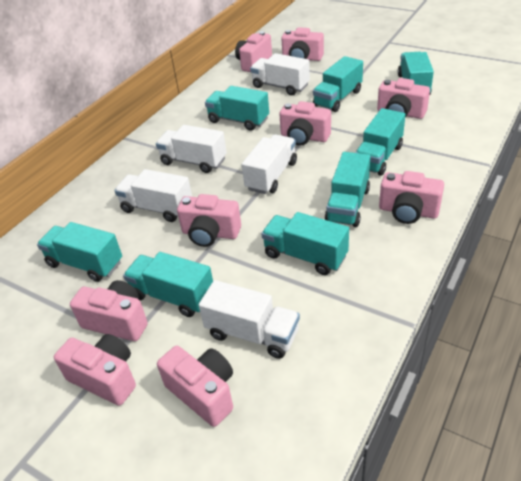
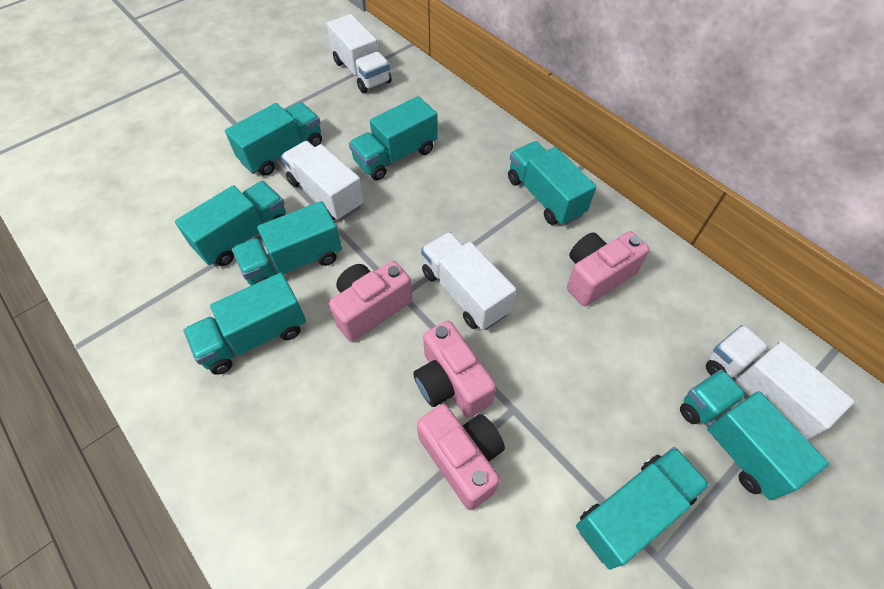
pink camera: [54,334,136,406] [70,280,148,341] [157,346,233,427] [177,194,241,247] [235,31,272,72] [279,101,331,146] [281,27,324,61] [377,78,430,119] [379,171,444,224] = 9 -> [329,261,412,342] [413,321,496,418] [417,404,505,510] [567,231,650,306] = 4
white truck: [114,169,192,222] [156,125,227,173] [199,280,300,359] [242,134,297,194] [250,53,310,95] = 5 -> [281,141,364,221] [327,14,392,93] [421,232,516,330] [706,325,854,440] = 4

